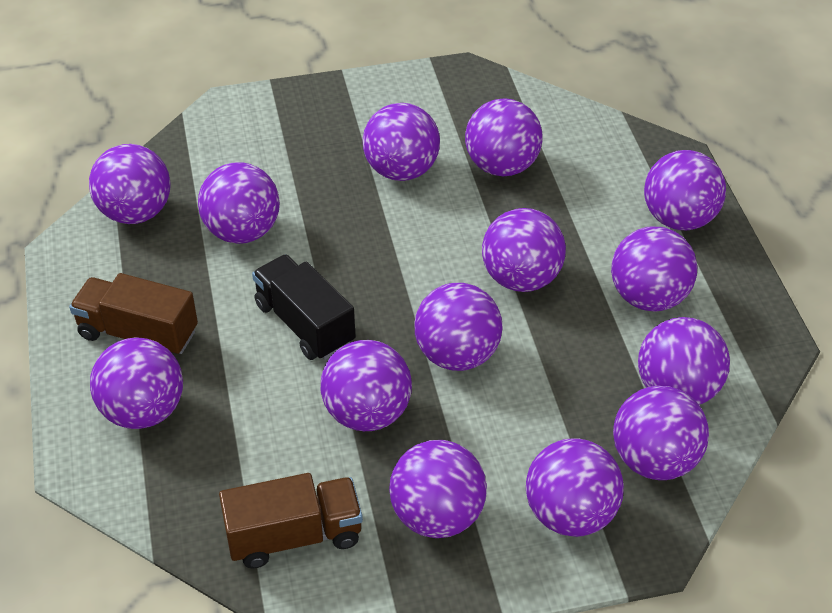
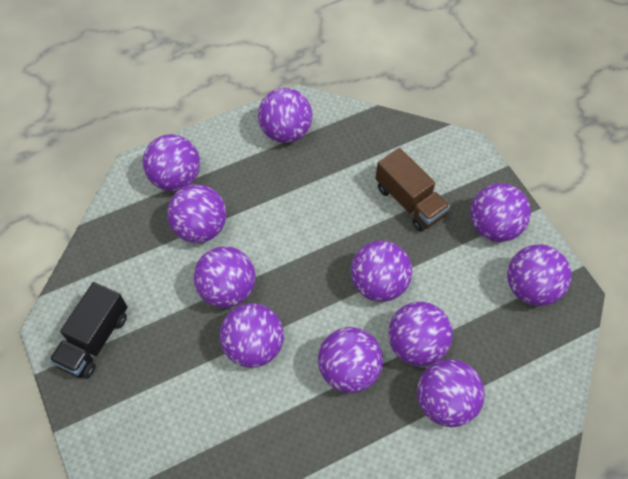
brown truck: [69,273,198,354] [219,473,363,569] = 2 -> [375,148,450,232] = 1
purple ball: [89,144,171,224] [90,337,183,429] [198,162,280,244] [321,340,412,431] [363,103,440,181] [389,440,487,538] [414,283,503,371] [465,98,543,176] [482,208,566,292] [526,438,624,537] [611,227,697,311] [613,386,709,480] [638,317,730,405] [644,150,726,230] = 14 -> [143,134,200,191] [167,184,226,243] [194,246,255,308] [220,303,284,368] [258,88,312,143] [318,327,383,393] [351,241,412,302] [388,302,453,366] [417,359,485,427] [470,183,531,242] [507,244,571,306] = 11

